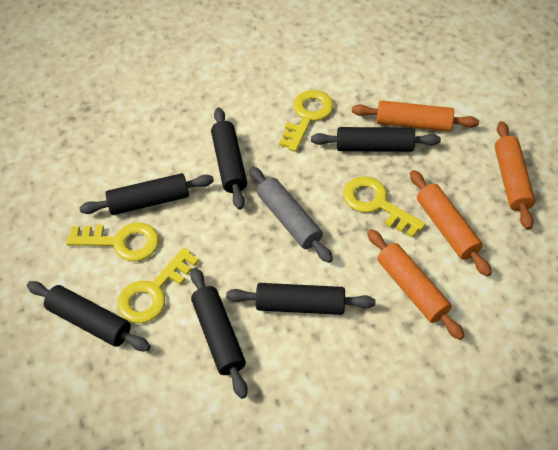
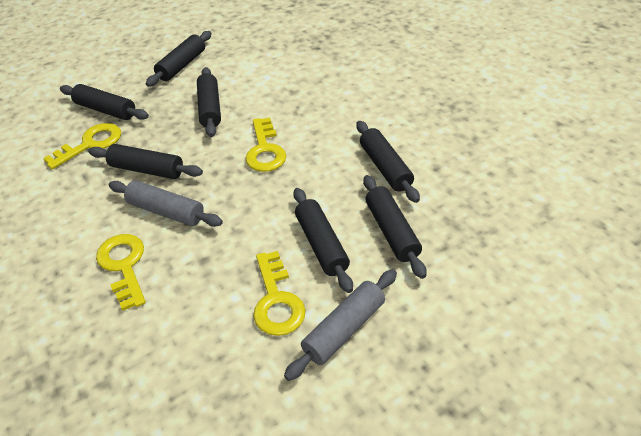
black rolling pin: [27,281,151,351] [80,173,214,215] [190,268,248,399] [211,108,247,210] [226,283,375,315] [311,127,441,152] = 6 -> [60,84,149,120] [88,144,203,179] [146,31,212,87] [197,67,221,137] [293,188,353,293] [356,121,420,203] [363,175,426,279] = 7
grey rolling pin: [249,167,333,263] = 1 -> [108,180,223,227] [284,269,397,381] = 2
orange rolling pin: [352,100,479,132] [367,229,464,340] [410,170,492,277] [494,121,536,230] = 4 -> none = 0

